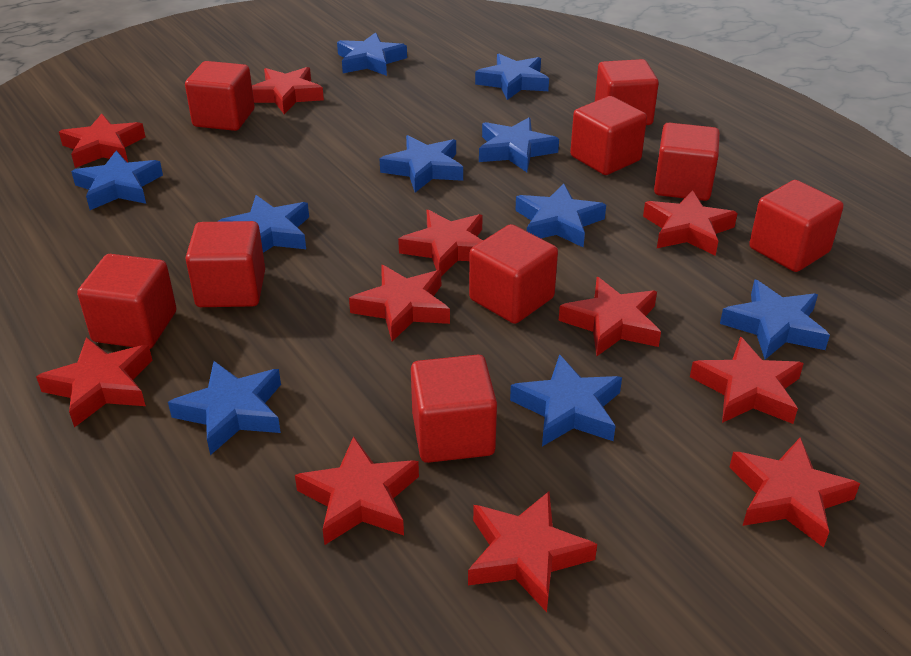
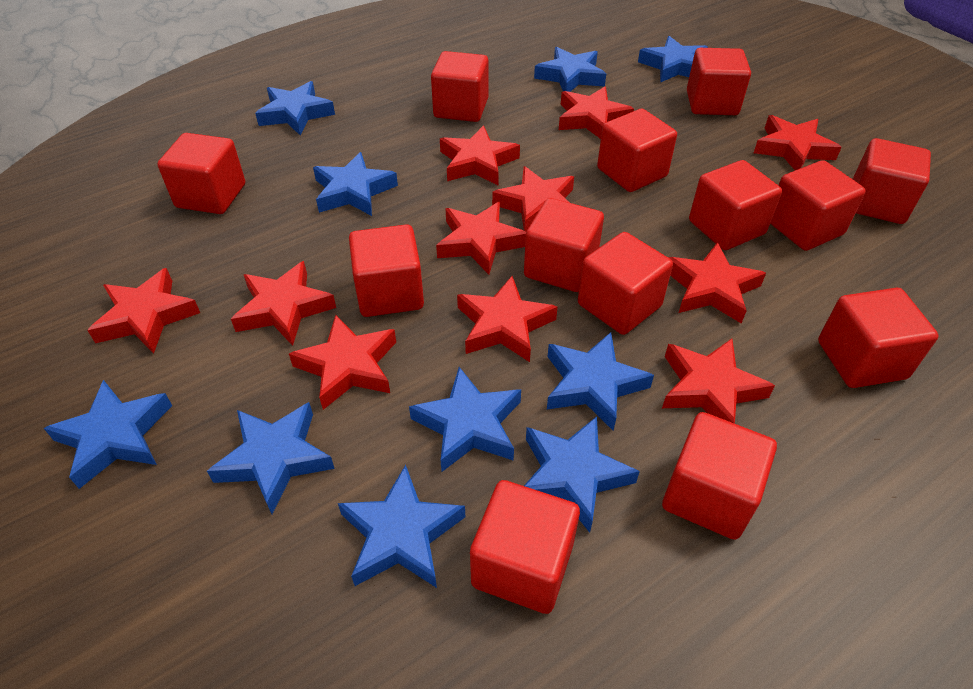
red cube: [77,254,177,349] [185,61,255,131] [186,221,265,307] [411,355,497,463] [469,224,558,324] [570,96,647,175] [595,59,659,125] [654,123,720,201] [749,180,844,272] = 9 -> [157,133,245,214] [349,224,424,317] [431,51,489,122] [470,480,580,614] [524,198,604,292] [578,232,673,335] [597,109,677,192] [662,412,777,540] [687,48,751,115] [689,160,782,250] [770,160,866,251] [818,287,939,388] [853,138,931,224] = 13

